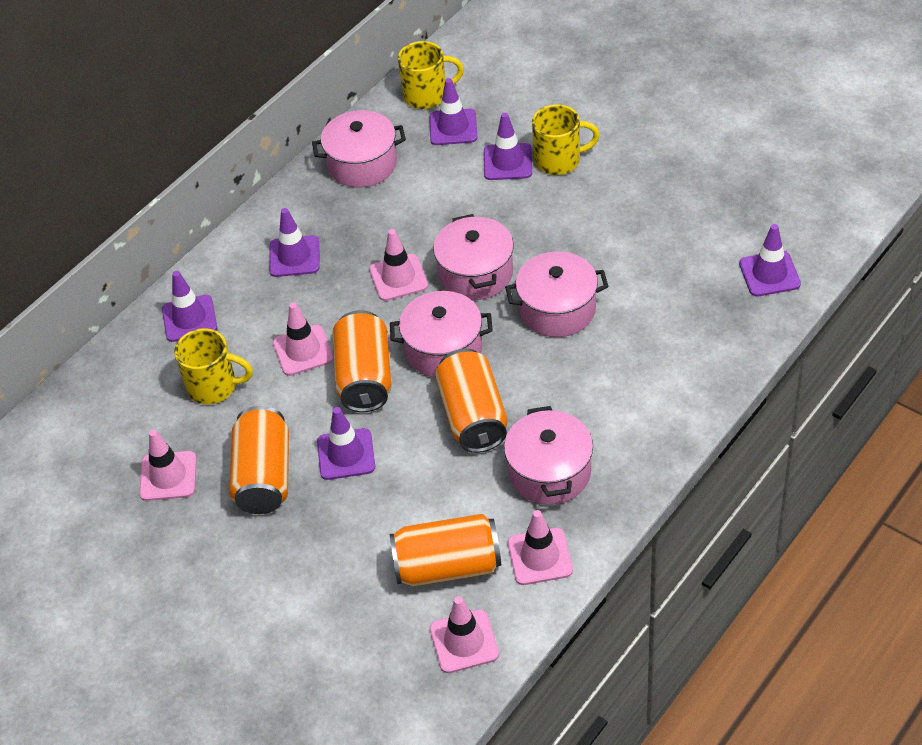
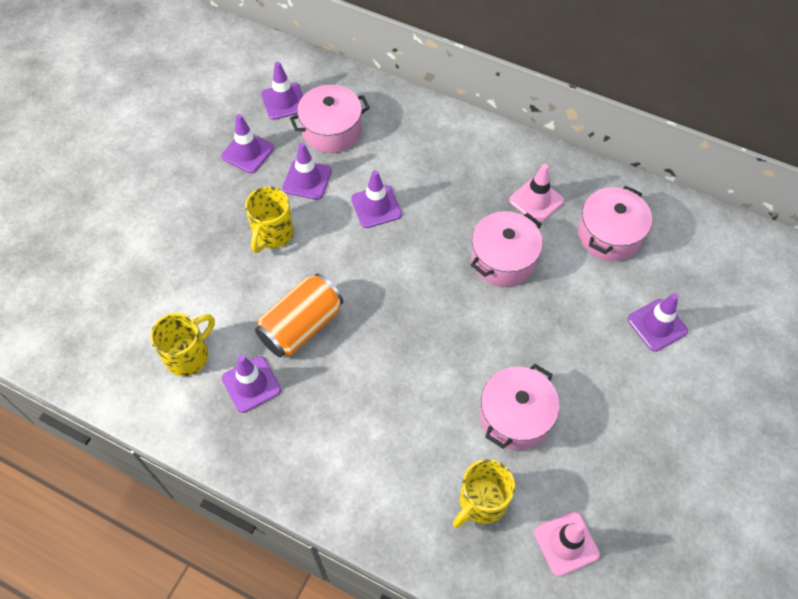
orange can: [229,406,289,514] [332,310,392,412] [390,514,501,587] [435,348,508,453] = 4 -> [255,273,343,358] = 1
pink pot: [312,110,406,188] [390,291,493,377] [433,214,514,300] [504,406,593,505] [505,251,609,337] = 5 -> [290,85,370,153] [471,211,543,287] [480,364,560,450] [578,186,652,261] = 4
pink traffic cone: [139,430,197,501] [273,302,334,376] [369,229,428,301] [430,596,499,673] [508,510,573,585] = 5 -> [509,164,564,223] [534,511,600,577] = 2

